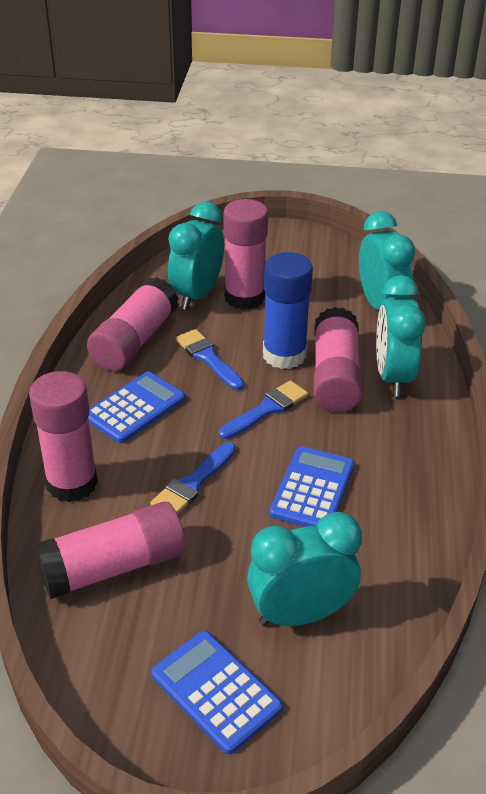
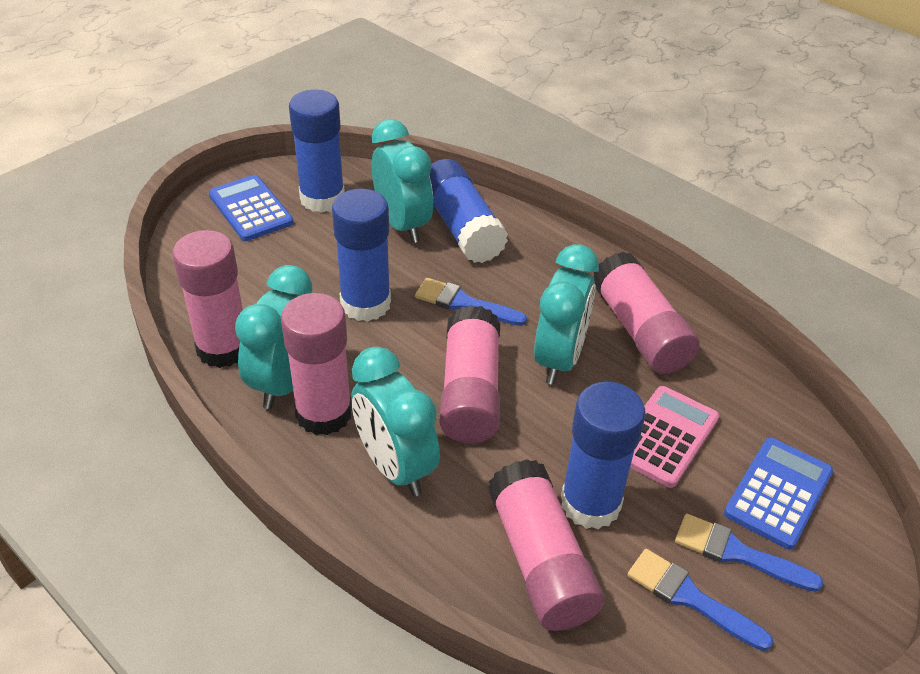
blue calculator: [88,372,185,443] [151,631,283,754] [270,446,354,527] = 3 -> [209,175,294,241] [724,437,833,550] = 2
blue glue stick: [263,252,313,369] = 1 -> [289,90,345,213] [332,189,391,322] [429,159,508,263] [561,382,646,529] = 4
pink calculator: none = 0 -> [630,386,719,488] = 1

